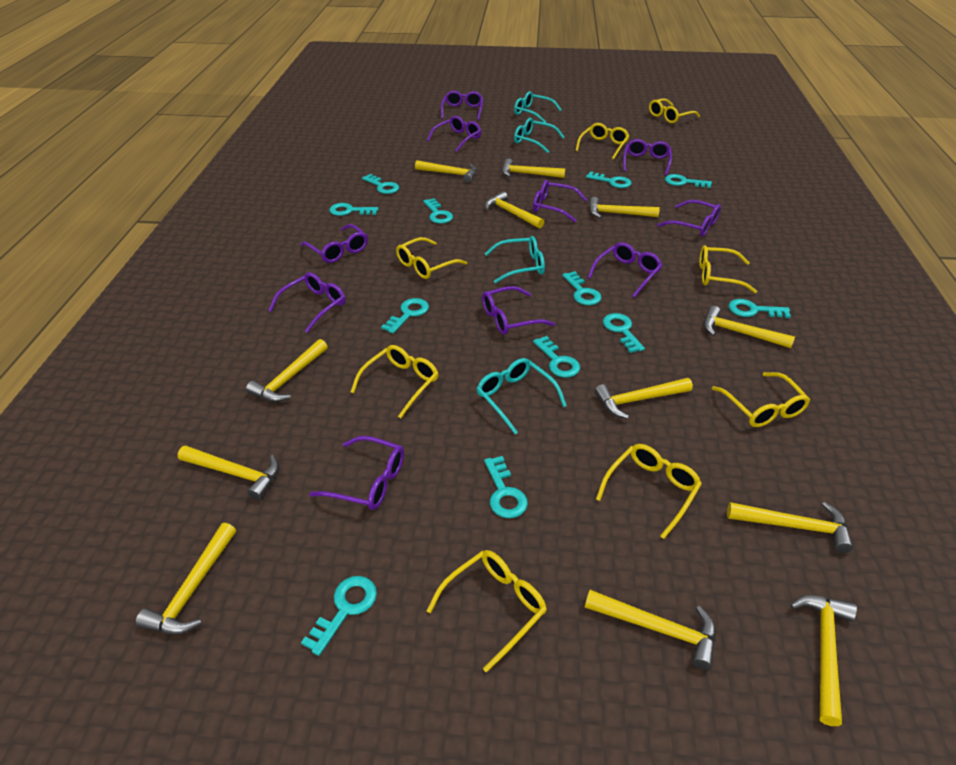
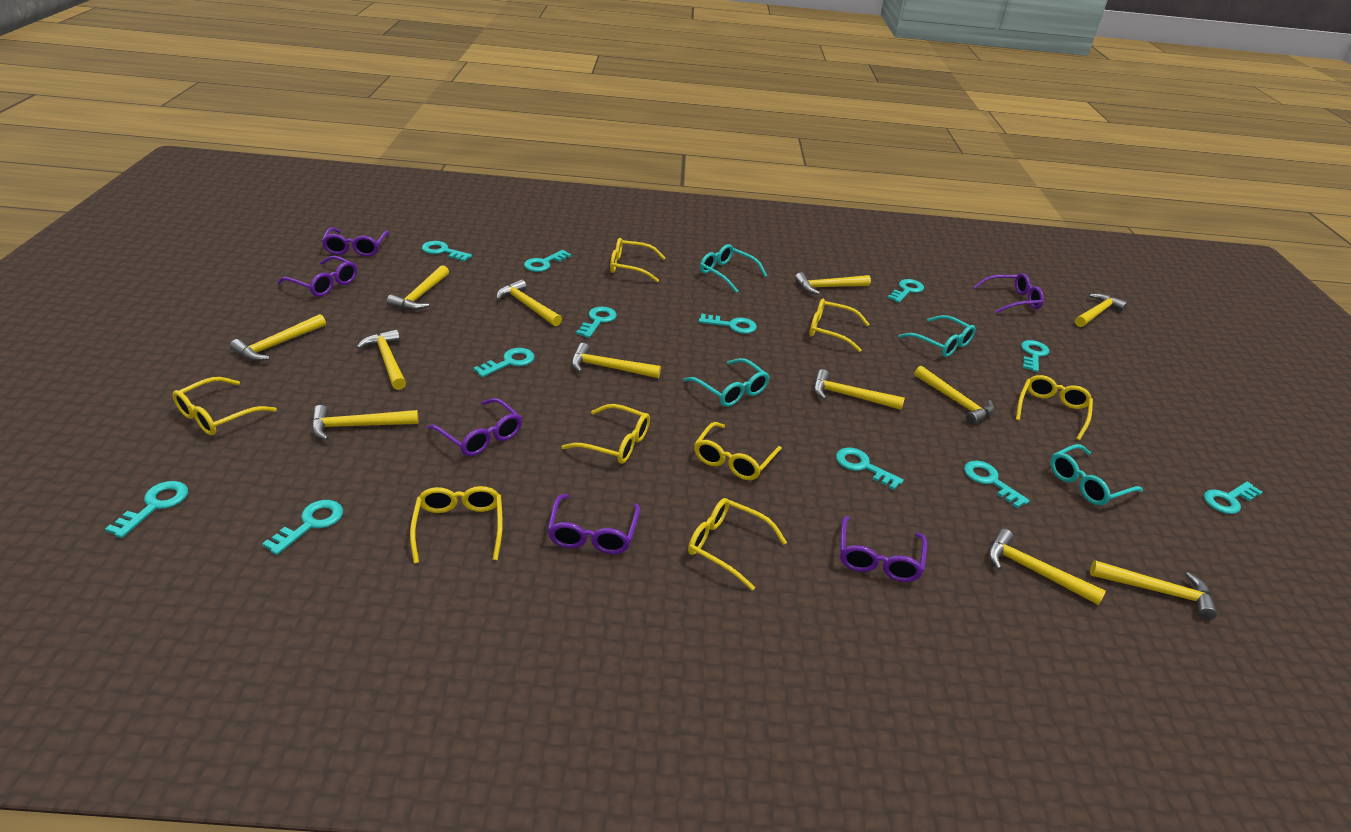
purple glasses: [268,272,346,333] [301,224,368,263] [309,436,404,510] [427,116,481,152] [441,91,483,120] [482,286,555,335] [533,180,587,222] [588,242,662,298] [623,139,672,176] [657,200,721,237] = 10 -> [277,256,357,297] [322,227,390,257] [427,398,522,456] [547,494,640,554] [840,516,927,582] [973,273,1044,314] = 6

